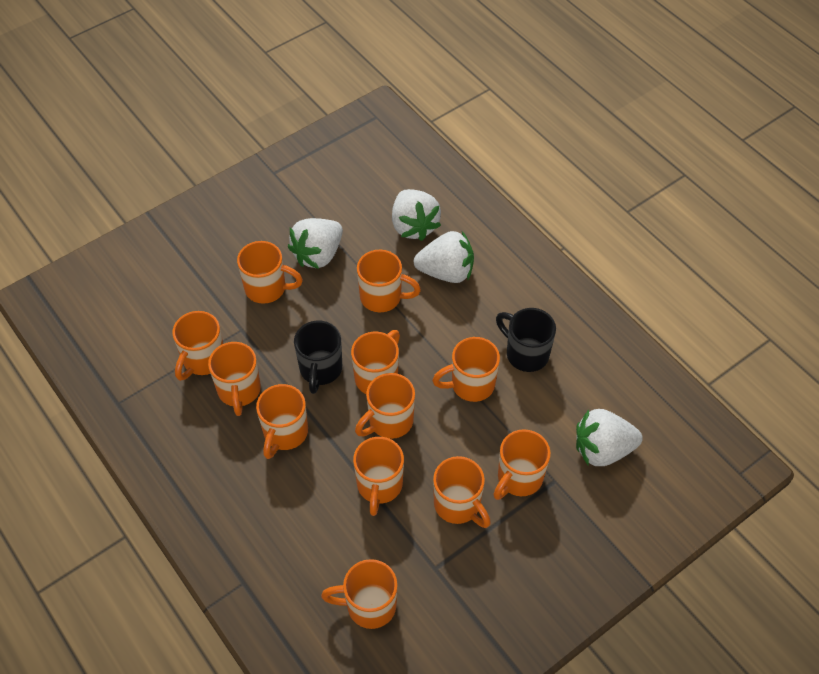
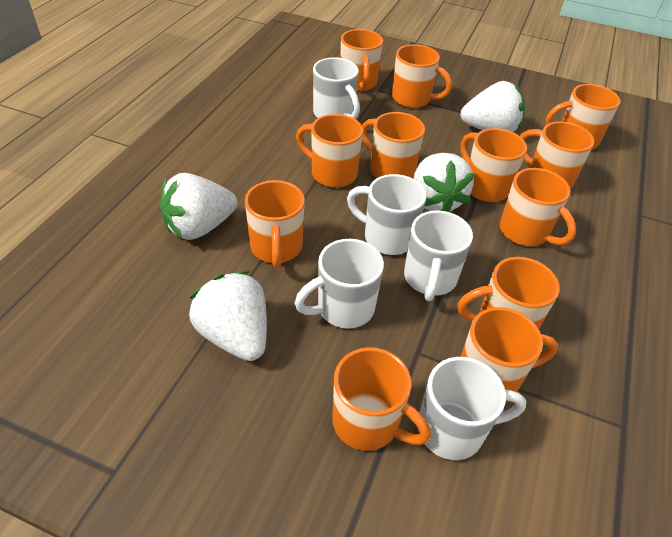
black mug: [294,321,342,394] [496,308,556,372] = 2 -> none = 0
white mug: none = 0 -> [294,239,384,328] [313,57,360,119] [347,174,426,255] [404,210,473,301] [418,357,526,460] = 5

